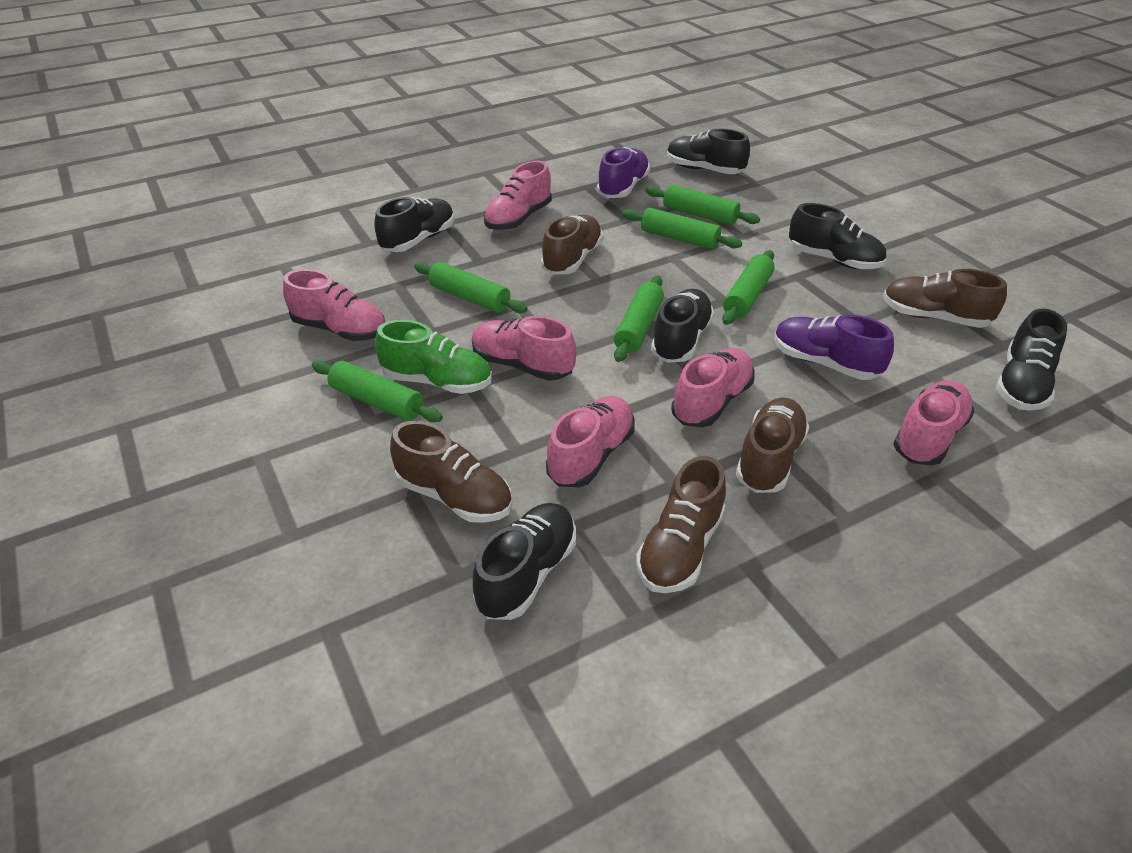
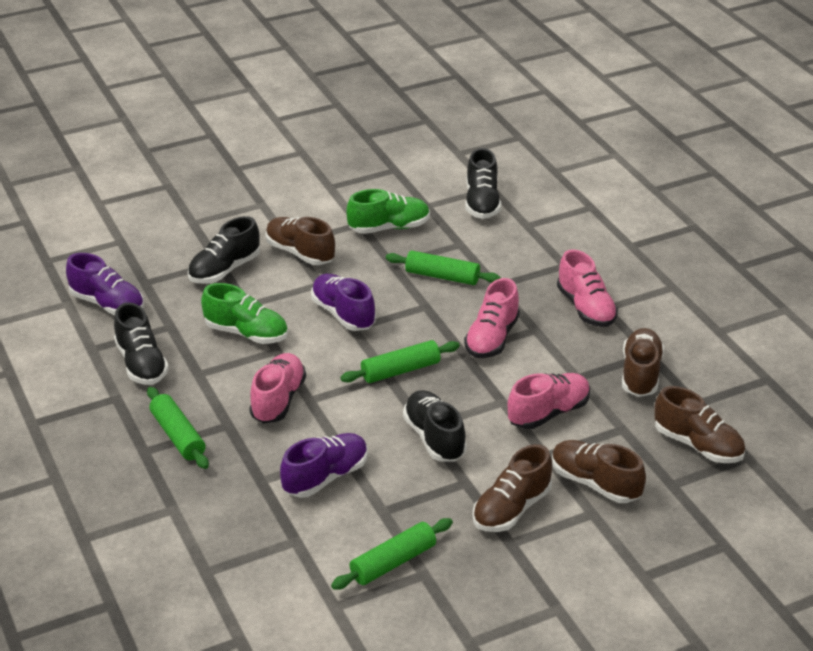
black shoe: [374,197,454,252] [473,503,576,620] [651,289,714,363] [667,129,750,174] [789,203,886,270] [996,308,1067,411] = 6 -> [114,302,169,385] [188,216,260,284] [403,390,467,462] [465,148,501,219] = 4
green rolling pin: [312,360,443,422] [414,262,527,313] [614,276,664,362] [622,208,742,250] [645,185,760,225] [722,250,775,325] = 6 -> [147,387,209,469] [331,518,453,590] [340,340,460,383] [386,250,501,285] = 4
green shoe: [375,320,491,394] = 1 -> [201,283,288,344] [347,189,430,234] = 2
pink shoe: [283,269,385,341] [472,316,576,381] [484,161,551,230] [546,396,635,487] [671,348,755,427] [893,380,975,466] = 6 -> [249,353,306,424] [464,278,520,358] [508,373,590,429] [557,249,618,327] = 4
purple shoe: [597,147,650,198] [774,315,894,380] = 2 -> [66,253,144,315] [280,433,368,498] [311,274,376,331] = 3

